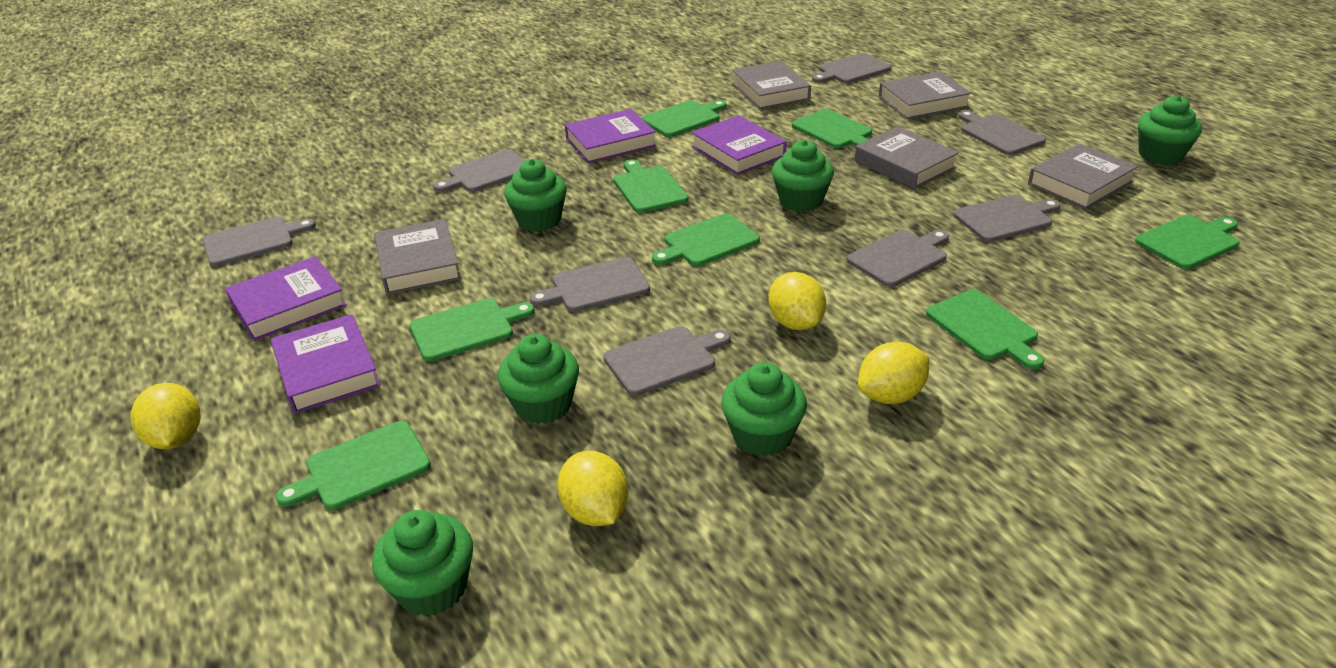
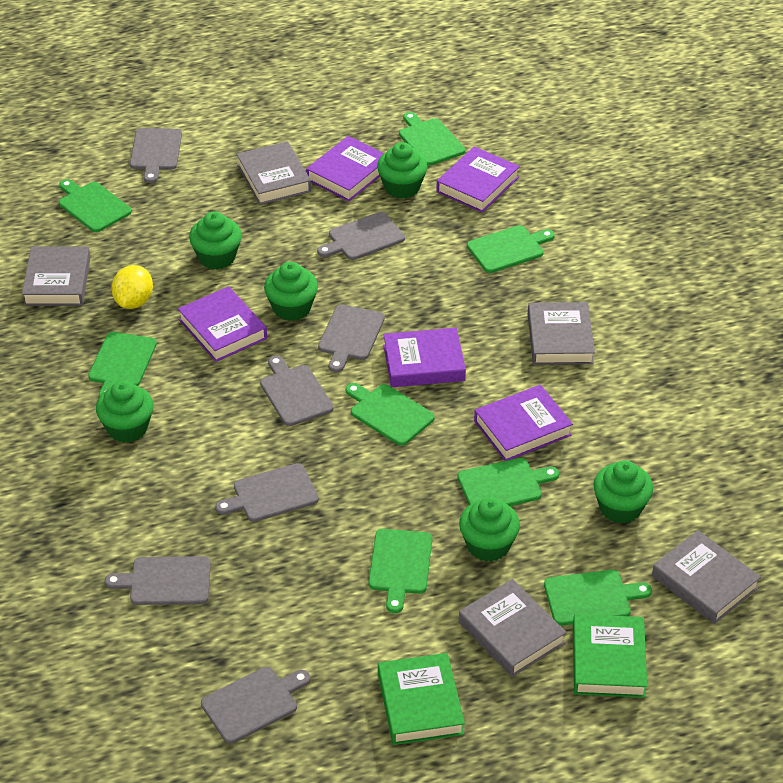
green book: none = 0 -> [378,653,465,745] [573,614,647,698] = 2
grey cutting board: [203,216,316,267] [434,149,525,192] [530,257,650,312] [603,326,731,396] [812,53,891,83] [847,230,949,287] [953,195,1061,242] [958,110,1046,155] = 8 -> [105,556,211,605] [130,128,182,183] [201,667,310,743] [215,463,319,522] [260,356,334,426] [317,212,405,260] [318,304,385,372] = 7
purple book: [225,256,347,341] [271,314,381,414] [565,109,656,163] [691,115,787,175] = 4 -> [178,286,267,362] [306,136,384,201] [383,328,466,387] [436,146,520,213] [474,385,573,461] = 5
yellow lemon: [130,383,200,449] [558,451,628,526] [768,272,826,330] [858,342,929,404] = 4 -> [111,265,153,309] = 1

